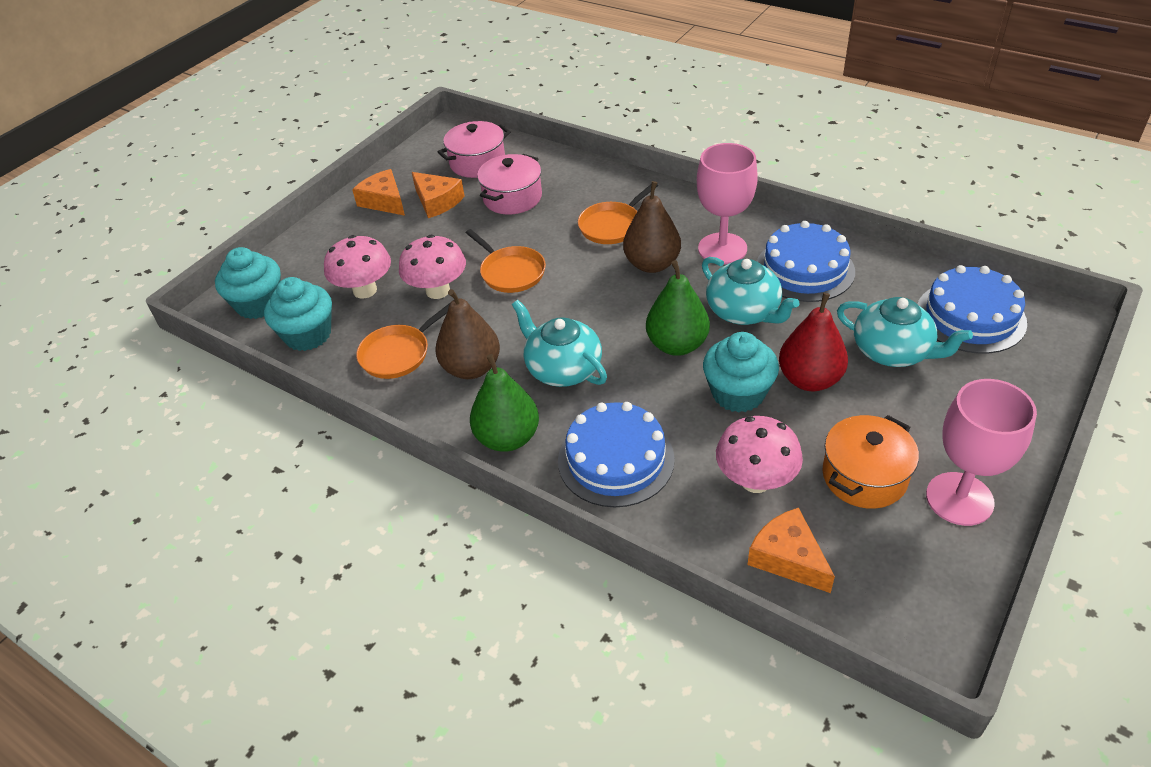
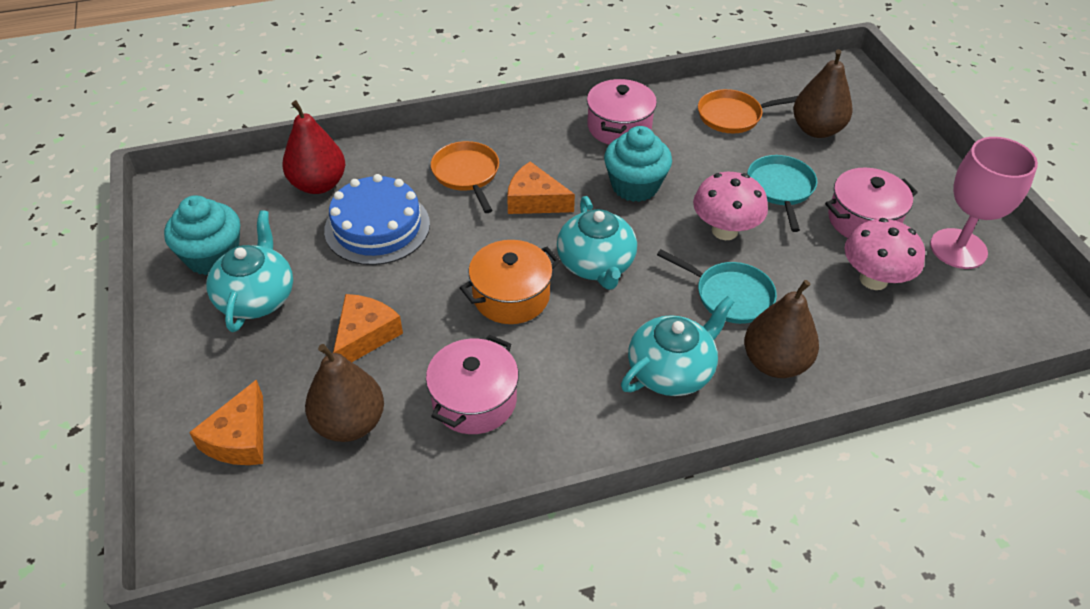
blue cake: [558,402,675,507] [757,221,855,302] [918,265,1027,354] = 3 -> [324,174,430,265] = 1
brown pear: [436,289,500,379] [623,181,681,273] = 2 -> [305,344,384,442] [744,280,819,378] [793,49,853,138] = 3
green pear: [470,354,539,452] [646,260,710,356] = 2 -> none = 0
orange pan: [356,302,451,379] [466,229,546,293] [578,184,658,244] = 3 -> [431,141,499,213] [698,89,798,133] = 2
pink goblet: [697,143,758,264] [926,379,1037,526] = 2 -> [930,137,1038,269] = 1
pink mushroom: [324,235,391,299] [399,235,466,299] [716,416,803,493] = 3 -> [693,172,768,240] [844,218,925,290] = 2
pink pot: [438,121,511,178] [477,154,542,215] = 2 -> [426,335,519,434] [587,78,657,145] [825,168,918,238] = 3
turquoise cupcake: [215,247,281,319] [264,277,332,351] [703,332,779,413] = 3 -> [164,195,240,275] [604,126,672,202] = 2
turquoise pan: none = 0 -> [657,249,777,324] [747,155,817,232] = 2

